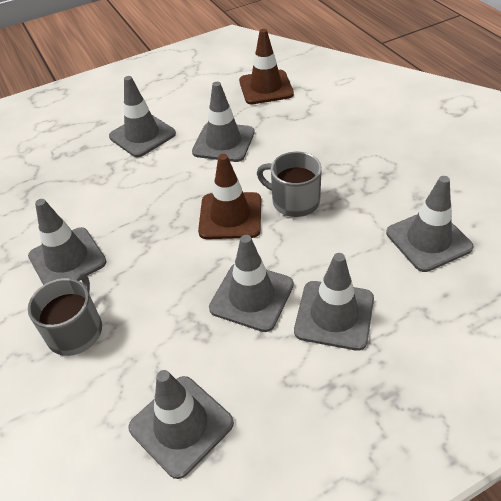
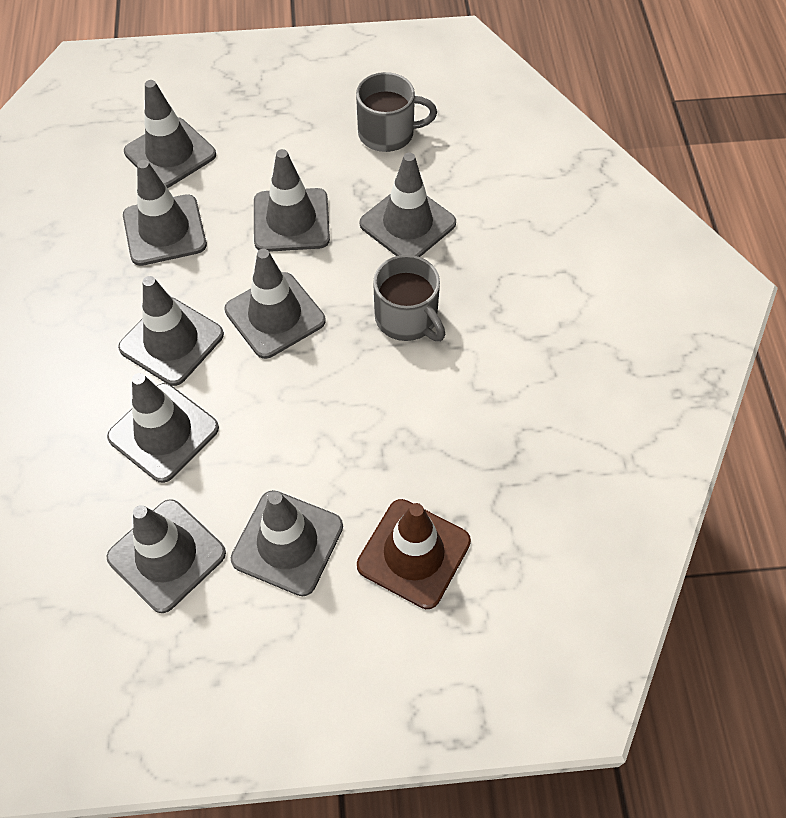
brown traffic cone: [198,154,261,239] [239,29,294,104] = 2 -> [357,499,471,609] = 1
grey traffic cone: [28,199,107,285] [109,76,176,157] [128,370,234,479] [192,82,254,162] [209,235,294,332] [294,253,374,351] [386,176,474,272] = 7 -> [106,499,226,613] [107,373,219,483] [118,276,224,386] [123,160,207,266] [124,80,216,188] [225,249,325,359] [231,490,343,596] [254,149,330,252] [359,153,456,257] = 9

